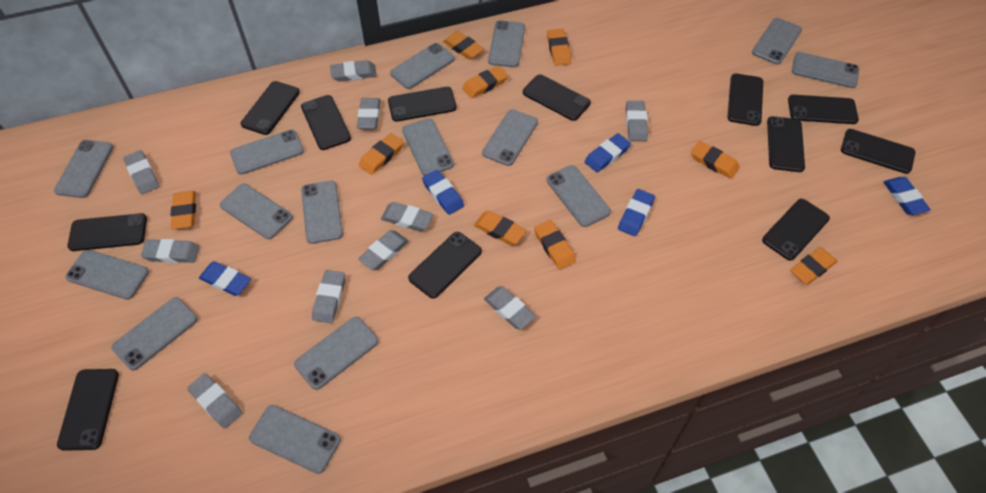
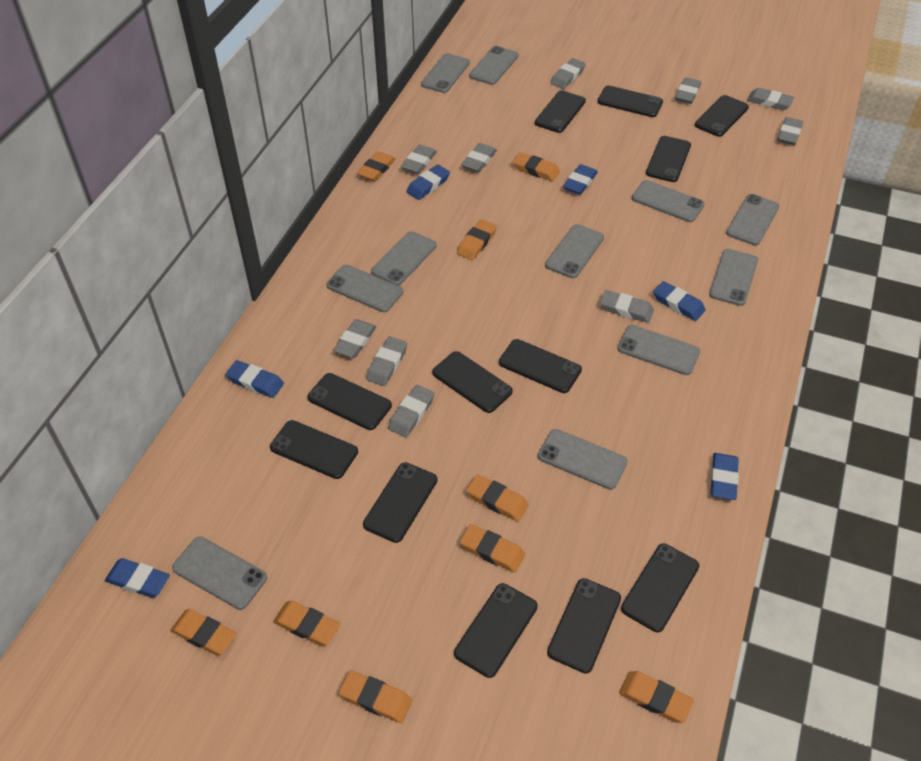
blue eraser: [199,261,251,296] [422,170,464,215] [585,133,631,172] [618,189,655,236] [883,177,931,215] = 5 -> [105,558,170,598] [225,360,284,398] [406,164,450,200] [563,164,598,195] [653,281,706,321] [711,453,739,500] = 6
grey phone: [54,140,113,198] [65,250,149,300] [112,297,198,370] [220,184,293,239] [230,130,304,175] [249,405,341,474] [294,317,379,390] [301,181,343,244] [390,43,455,89] [402,119,454,176] [482,109,538,166] [488,21,525,67] [546,165,611,227] [752,18,802,64] [792,52,859,88] = 15 -> [172,537,267,610] [326,265,403,312] [371,231,437,285] [421,53,470,93] [469,46,518,85] [538,429,628,490] [545,224,604,278] [617,325,700,375] [632,180,705,222] [709,249,758,306] [726,194,779,245] = 11

